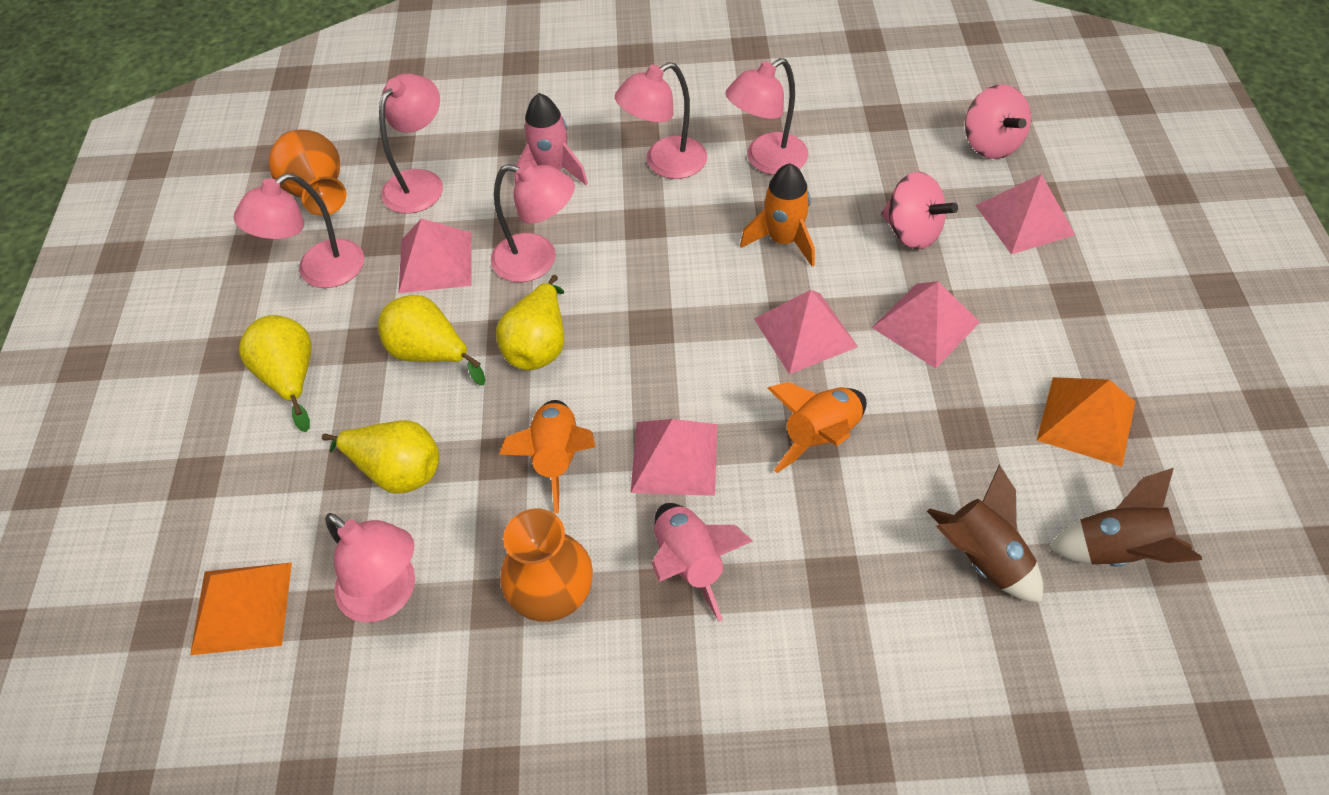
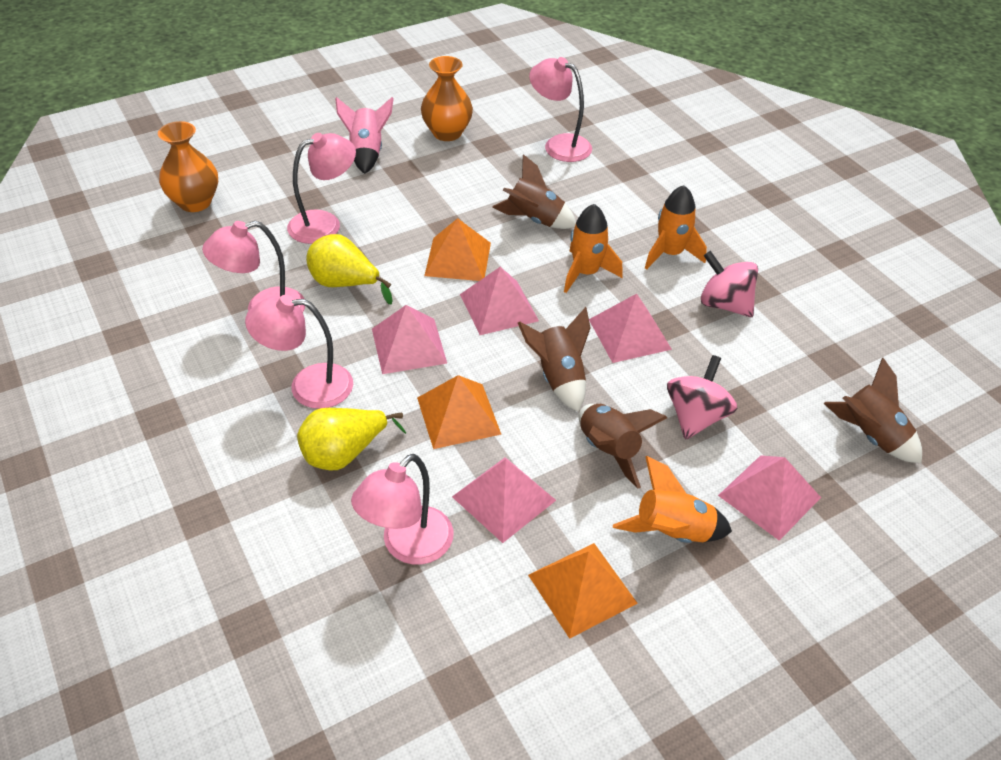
brown rocket: [927,465,1043,603] [1049,468,1202,567] = 2 -> [492,154,576,229] [518,307,590,412] [579,404,667,489] [823,358,922,463] = 4
orange pyramid: [190,563,292,655] [1037,377,1135,467] = 2 -> [417,375,501,449] [424,218,491,281] [528,543,638,639] = 3
pink lamp: [233,173,364,288] [325,513,415,622] [379,74,443,214] [491,162,575,282] [615,62,707,179] [725,58,809,175] = 6 -> [202,221,305,312] [245,295,353,409] [287,133,356,244] [351,454,454,565] [529,57,592,162] = 5
pink rocket: [514,93,588,185] [652,503,753,622] = 2 -> [335,97,394,174] = 1
yellow pear: [239,315,311,432] [322,420,439,494] [378,295,485,386] [496,275,564,370] = 4 -> [297,408,406,471] [306,234,393,304] = 2

